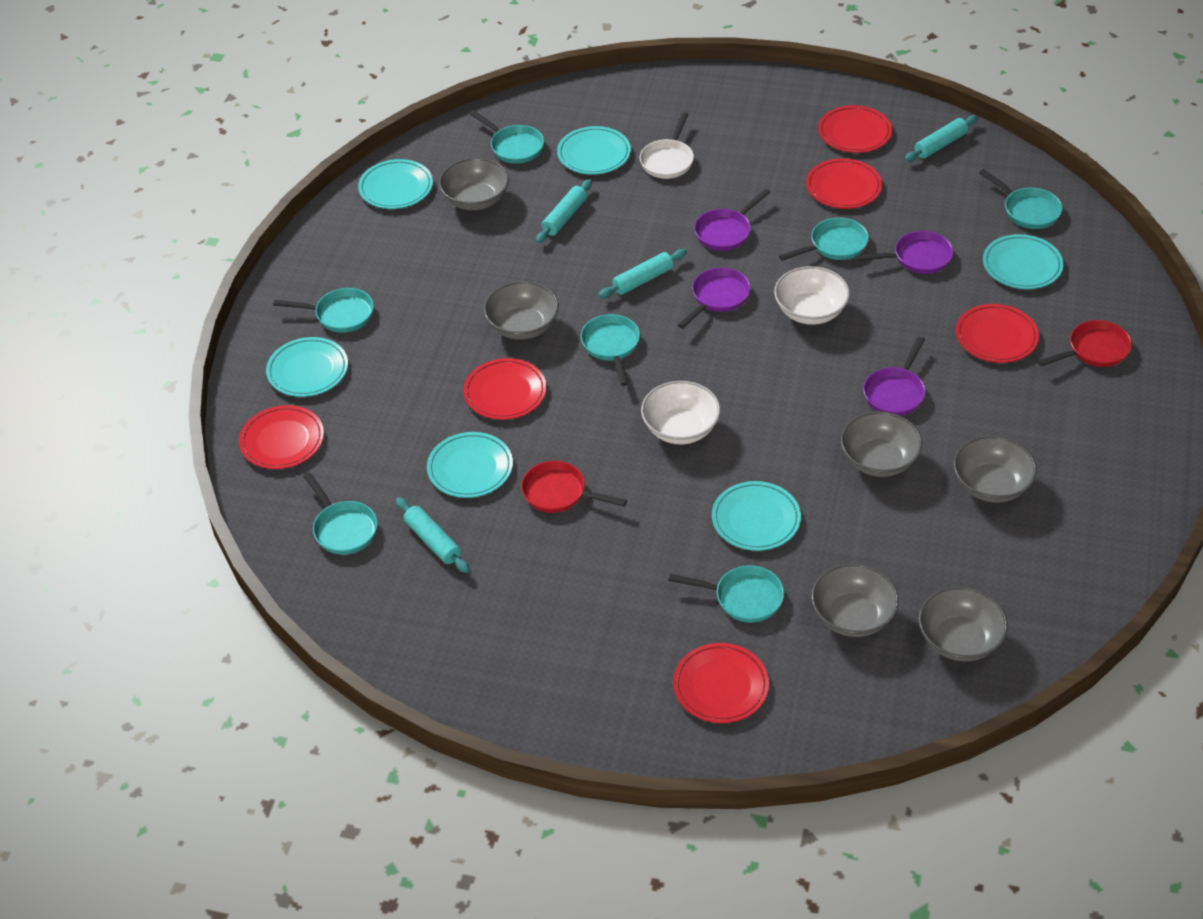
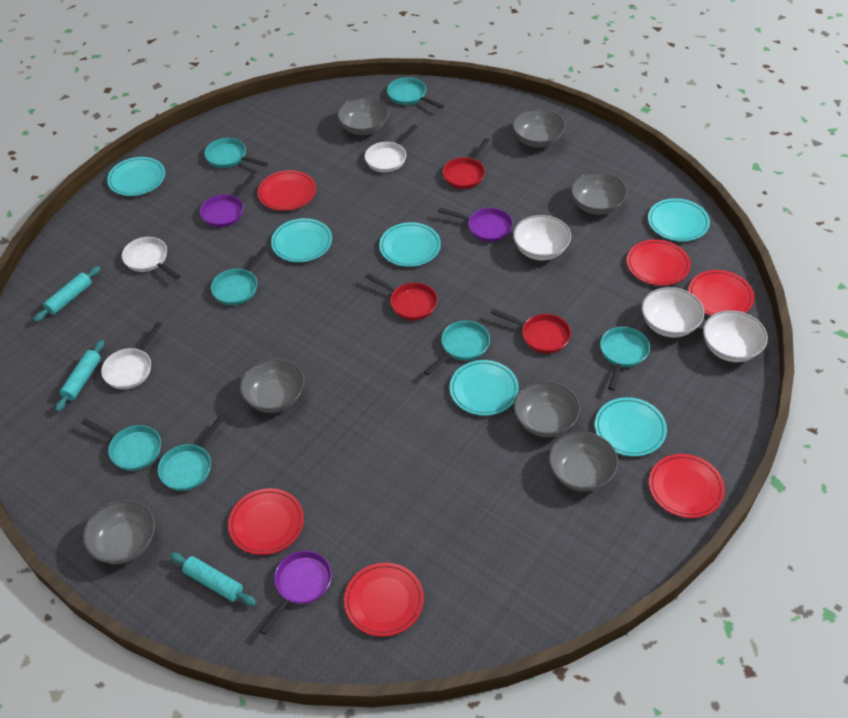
grey bowl: [439,158,509,210] [484,281,559,340] [811,563,899,637] [841,411,922,477] [918,586,1008,661] [953,436,1037,503] = 6 -> [83,500,155,564] [240,358,304,413] [337,97,389,135] [512,108,565,148] [513,381,580,437] [549,431,618,491] [571,172,627,215] = 7
purple pan: [678,267,751,329] [694,189,770,251] [855,231,953,274] [863,336,925,416] = 4 -> [200,175,255,228] [259,551,332,635] [438,208,513,242] = 3
red pan: [521,461,627,513] [1037,320,1132,367] = 2 -> [365,273,438,320] [443,138,490,189] [491,309,571,354] = 3
turquoise rolling pin: [396,497,470,573] [536,179,592,243] [598,249,687,298] [904,115,978,162] = 4 -> [34,266,101,322] [55,340,104,412] [170,552,256,606] = 3
white bowl: [641,381,721,444] [774,266,850,325] = 2 -> [513,215,571,260] [641,287,704,338] [703,310,768,362] = 3
white pan: [640,112,694,179] = 1 -> [101,322,162,389] [122,237,180,280] [365,125,417,172] = 3

